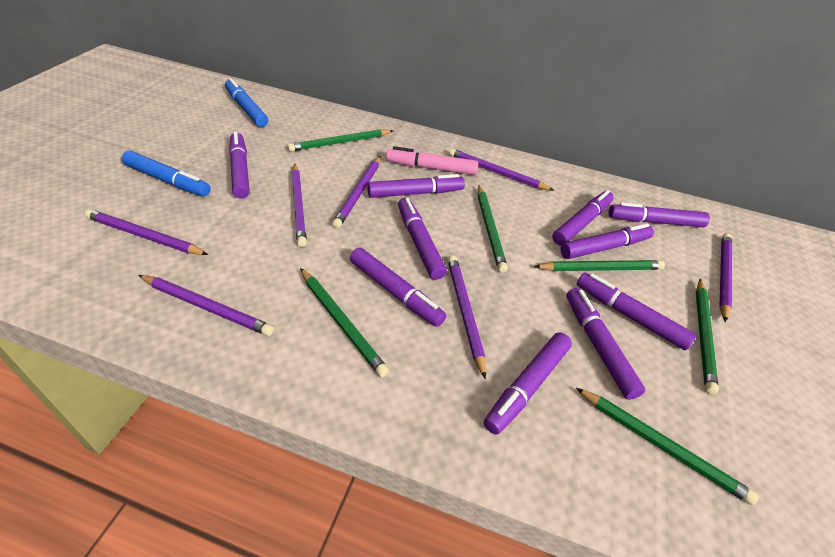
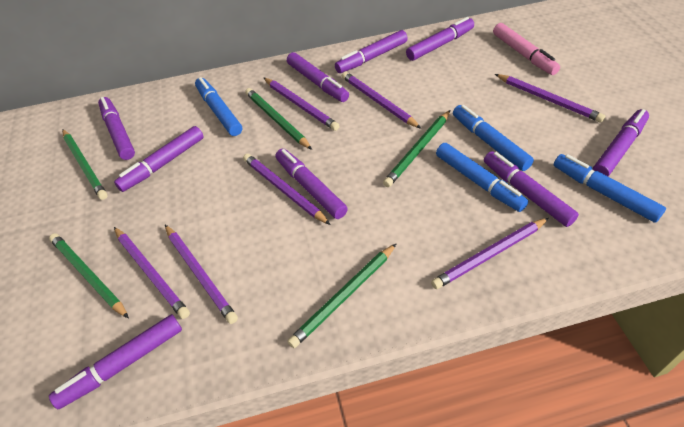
blue marker: [122,151,211,196] [225,78,268,127] = 2 -> [195,77,242,136] [436,143,528,212] [453,105,534,171] [554,154,666,223] = 4
green pencil: [287,129,393,152] [300,268,389,377] [478,185,508,273] [534,260,665,271] [576,388,759,505] [696,279,719,395] = 6 -> [49,233,129,319] [62,129,108,200] [245,88,312,150] [287,243,397,348] [383,110,451,187] = 5
purple marker: [229,132,250,199] [350,247,446,327] [367,174,465,198] [398,198,447,280] [484,332,572,435] [552,190,614,245] [561,223,654,259] [566,288,645,400] [577,273,697,350] [608,202,710,227] = 10 -> [49,314,182,409] [98,97,135,160] [114,126,204,192] [276,149,348,219] [287,52,349,102] [335,30,408,73] [406,17,474,61] [484,151,579,227] [593,109,649,176] = 9

